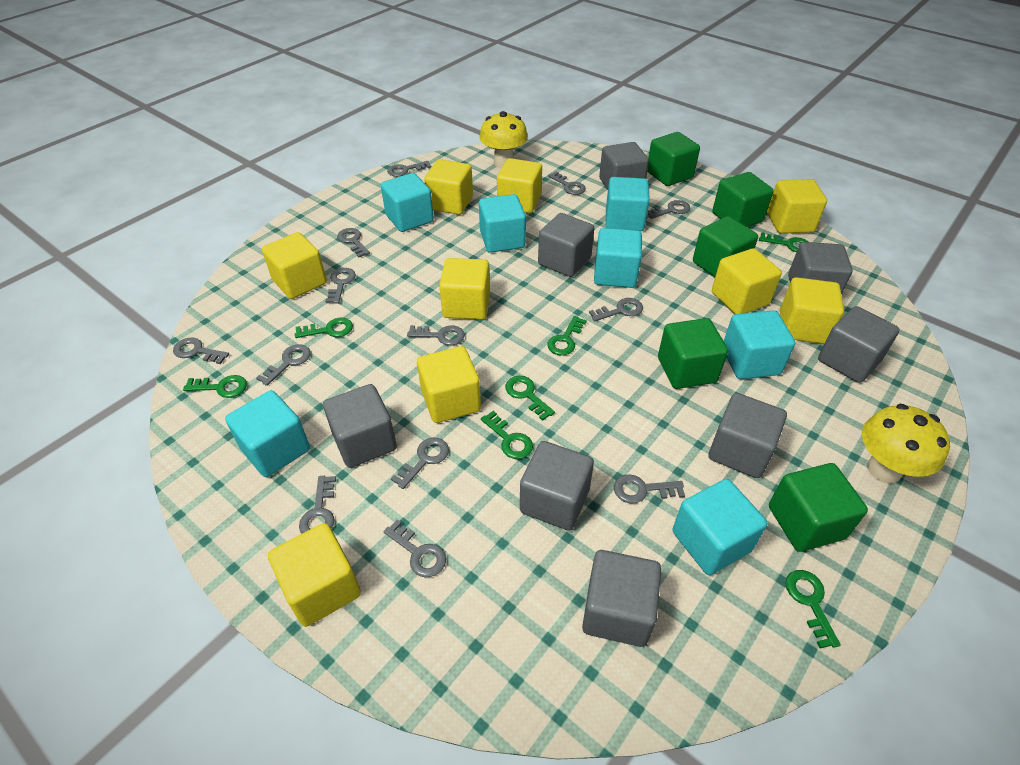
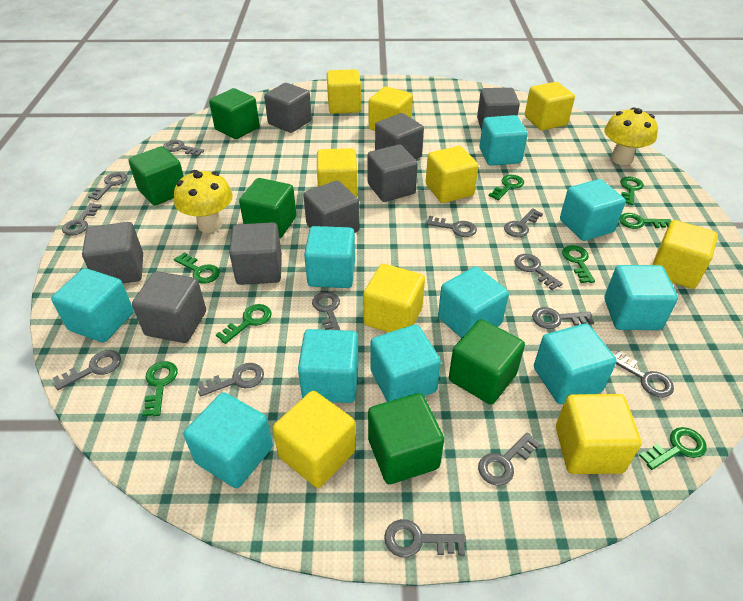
green key: [183,375,247,398] [295,318,353,338] [481,411,533,459] [505,376,555,421] [547,316,587,355] [759,232,808,252] [785,570,841,648] = 7 -> [142,361,178,417] [174,252,220,284] [216,304,272,344] [489,175,524,200] [562,245,595,283] [619,213,671,229] [620,176,644,205] [639,427,707,470] = 8
turquoise cube: [225,390,310,477] [381,173,434,232] [479,194,526,253] [594,228,642,288] [606,177,650,231] [673,479,767,575] [724,310,795,379] = 7 -> [51,268,134,343] [184,392,273,488] [298,329,359,403] [304,226,355,288] [371,324,441,402] [438,267,509,338] [479,115,528,166] [534,323,617,404] [560,179,626,241] [604,265,678,330] = 10

